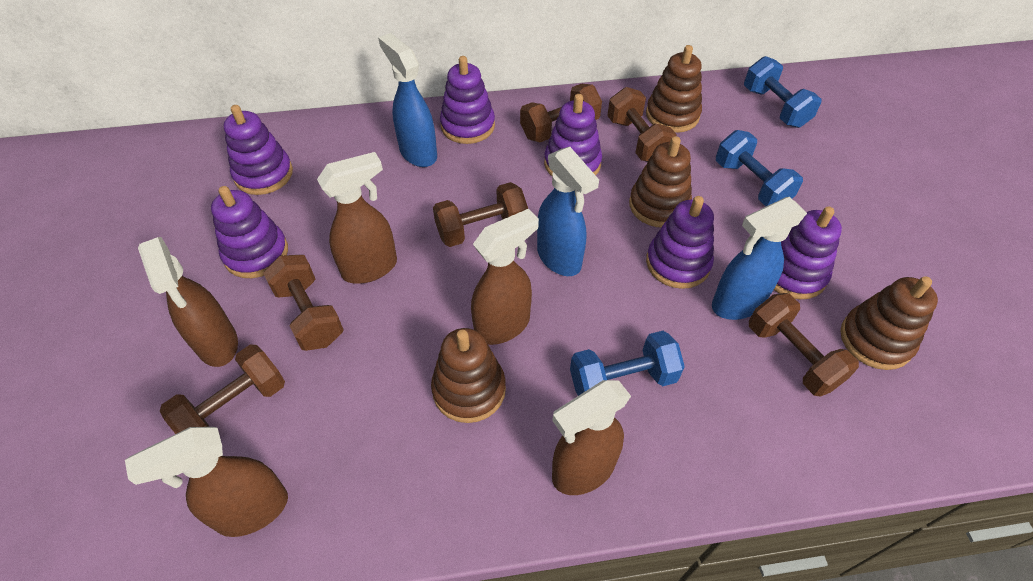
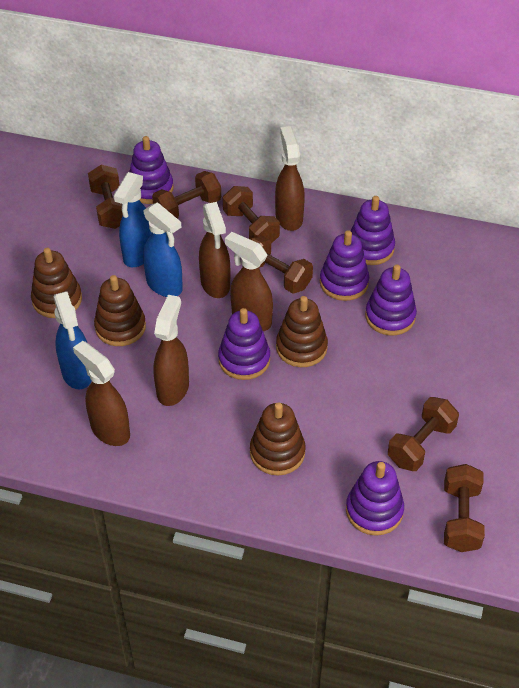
blue dumbbell: [570,331,685,396] [716,130,803,206] [744,56,822,128] = 3 -> none = 0

